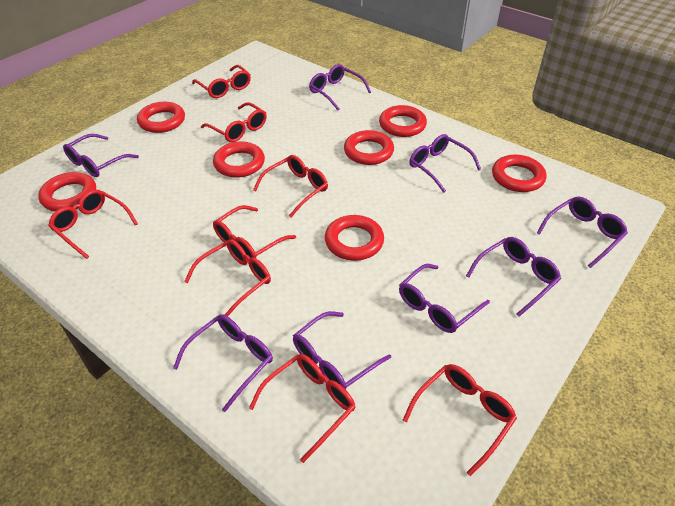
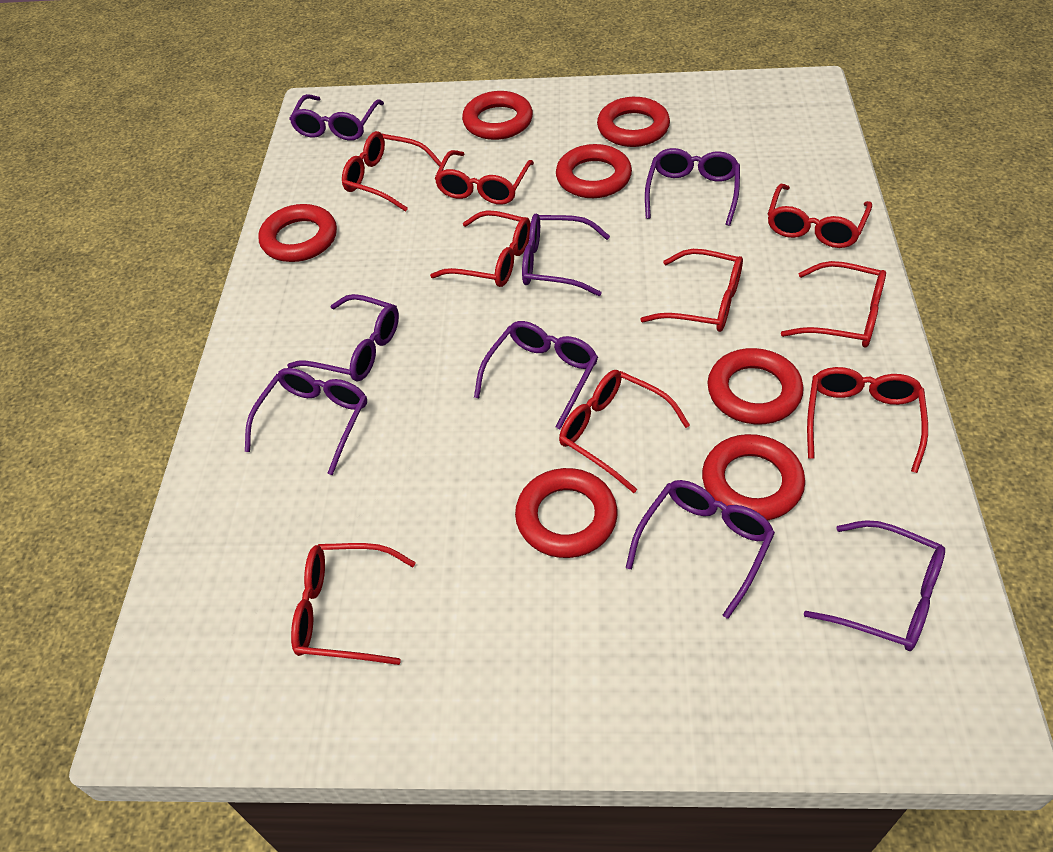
red glasses: [48,189,138,259] [184,239,271,316] [192,65,251,98] [201,102,267,142] [213,205,296,258] [249,354,356,463] [253,155,328,217] [403,364,517,476] = 8 -> [291,543,416,665] [342,131,441,212] [430,210,531,287] [434,150,534,205] [559,370,690,493] [640,249,743,332] [768,184,872,248] [781,261,886,347] [807,367,928,473] = 9

